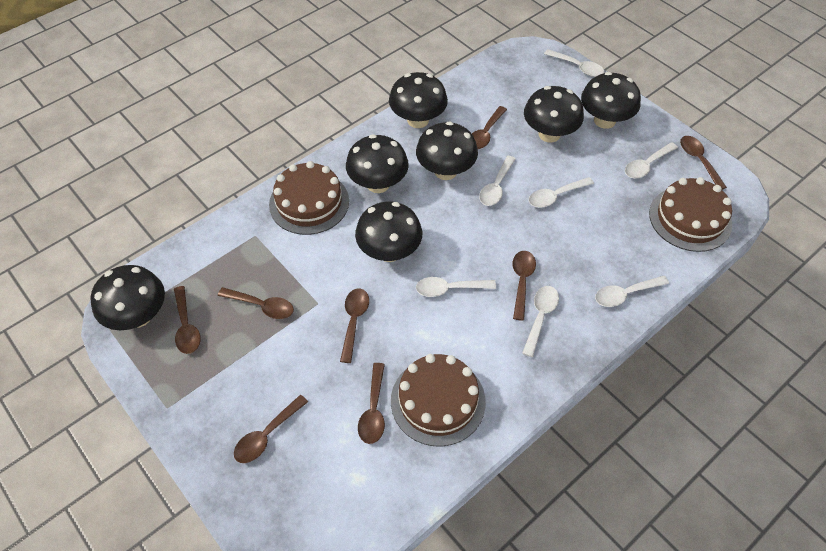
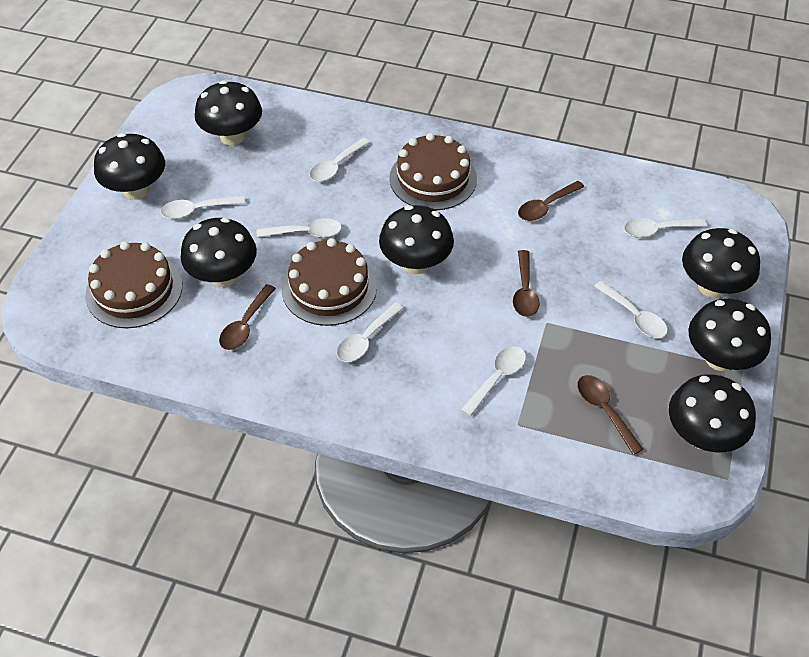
brown spoon: [174,286,201,354] [218,287,294,319] [234,395,308,463] [340,288,369,363] [358,363,385,444] [472,106,507,149] [512,251,536,321] [680,136,727,190] = 8 -> [219,284,276,350] [513,250,540,317] [518,181,584,221] [577,375,644,455] = 4

